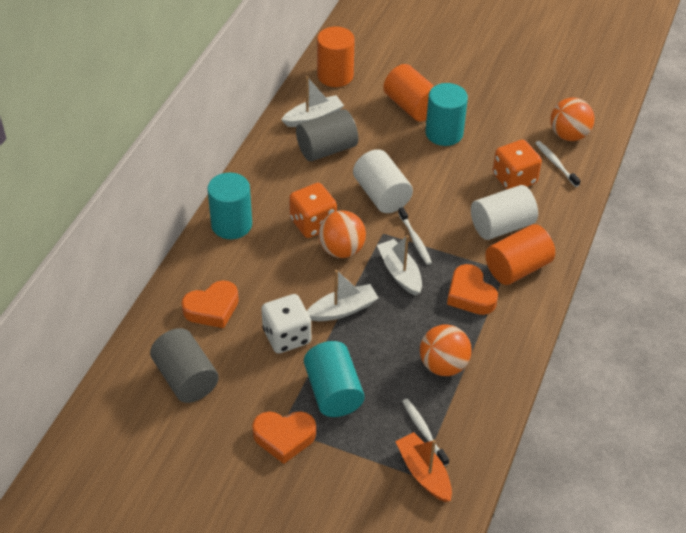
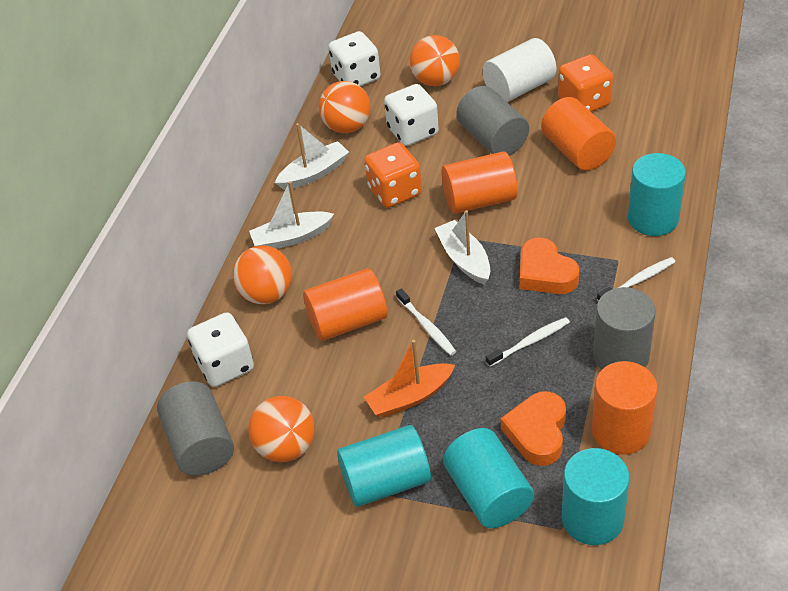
grey cylinder: [150,328,219,403] [296,109,358,161] = 2 -> [157,381,234,476] [456,86,529,156] [593,287,656,369] = 3
orange ball: [318,210,366,258] [420,325,472,376] [550,97,594,141] = 3 -> [233,245,292,304] [248,396,315,462] [319,81,371,133] [410,35,460,86] = 4
orange cylinder: [317,27,355,87] [383,64,434,122] [485,224,555,285] = 3 -> [303,268,387,341] [441,152,518,214] [541,97,616,171] [592,361,657,455] = 4
orange heart: [182,280,239,328] [252,411,316,464] [447,264,498,315] = 3 -> [501,391,566,466] [520,237,579,294] = 2
turquoise cylinder: [207,172,252,239] [304,341,365,417] [425,83,468,146] = 3 -> [337,425,431,507] [443,428,534,528] [562,448,630,545] [628,153,686,236] = 4
white cylinder: [353,149,413,213] [471,185,538,240] = 2 -> [483,38,556,102] = 1
white dice: [261,294,311,353] = 1 -> [187,312,254,387] [328,31,380,86] [384,84,439,146] = 3

